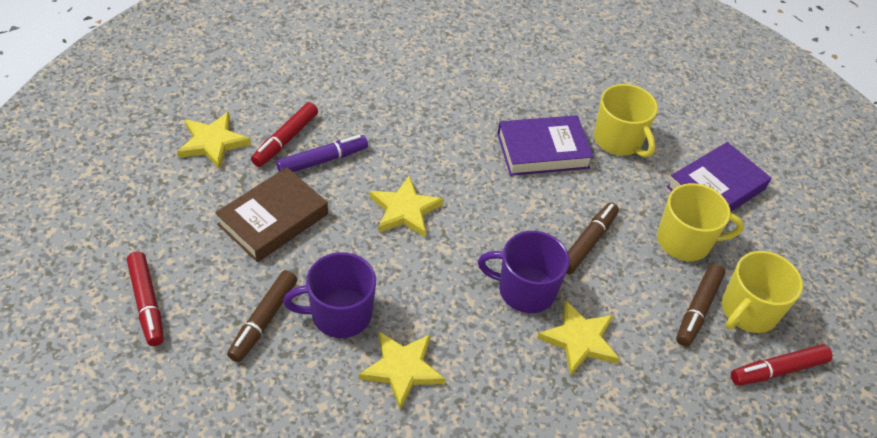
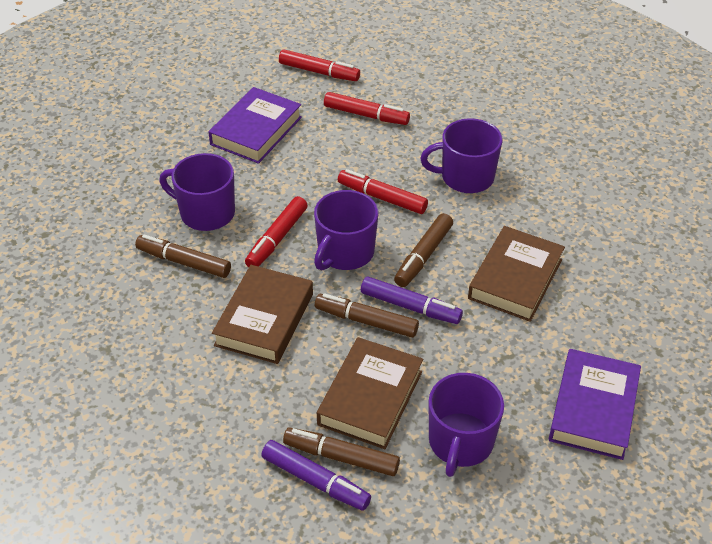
brown book: [215,167,328,262] = 1 -> [212,265,313,364] [317,337,423,449] [468,226,565,322] = 3
brown marker: [227,270,297,362] [566,202,619,274] [676,263,725,347] = 3 -> [135,234,231,278] [283,427,400,476] [315,293,419,338] [394,213,453,287] = 4
purple marker: [276,135,368,172] = 1 -> [261,440,371,511] [361,276,463,324] = 2
purple mug: [283,252,376,338] [478,231,570,313] = 2 -> [159,153,235,231] [314,190,378,270] [420,118,503,193] [429,373,504,477] = 4
red marker: [127,252,164,346] [251,102,318,167] [731,344,832,385] = 3 -> [245,196,308,267] [279,49,360,81] [324,92,410,125] [338,169,428,214] = 4
yellow mug: [594,84,658,158] [657,183,744,261] [722,251,803,333] = 3 -> none = 0
yellow star: [177,112,251,170] [359,331,446,410] [369,176,444,237] [537,300,620,376] = 4 -> none = 0

